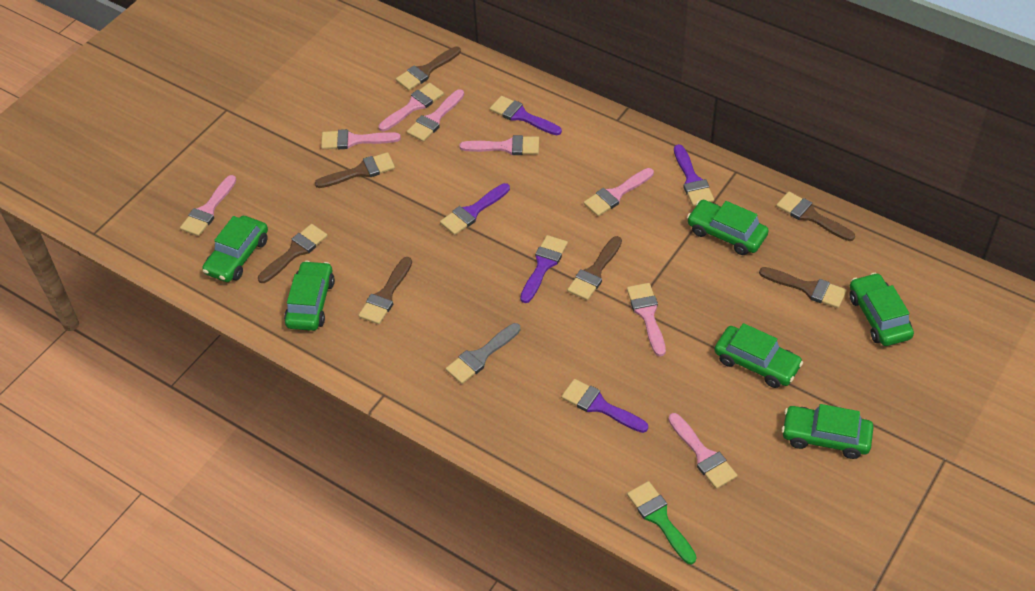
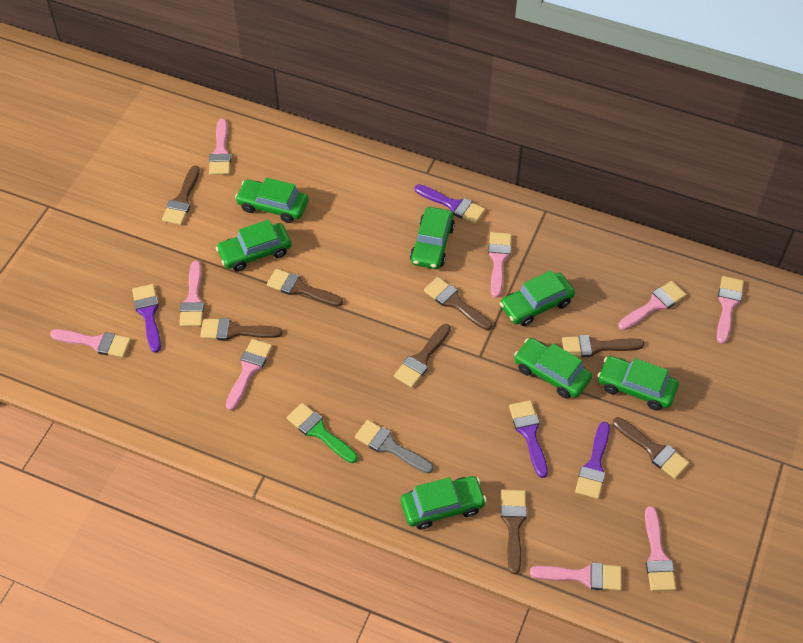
brown brush: [258,224,328,283] [315,152,395,188] [358,257,412,324] [396,46,461,91] [567,236,622,300] [759,267,847,308] [776,192,855,241] = 7 -> [162,166,200,225] [200,318,282,340] [267,269,343,307] [394,324,451,388] [424,277,492,330] [501,490,527,574] [562,335,644,358] [613,417,689,479] = 8
green car: [202,216,268,282] [284,261,335,331] [687,200,769,255] [715,323,803,388] [782,404,874,459] [849,273,914,346] = 6 -> [216,220,291,272] [235,177,309,223] [401,476,487,530] [410,207,455,269] [500,270,575,326] [514,338,592,399] [598,356,679,410] = 7
pink brush: [180,175,237,236] [321,129,401,149] [378,83,444,131] [407,89,464,142] [459,135,539,155] [584,168,654,216] [627,283,666,357] [668,413,738,489] = 8 -> [50,329,131,358] [179,261,204,327] [209,119,231,175] [226,339,272,410] [488,232,512,298] [530,563,622,591] [618,281,686,330] [645,506,676,591] [717,276,744,344] = 9
purple brush: [440,183,510,235] [490,96,562,135] [520,235,568,303] [561,379,648,433] [674,144,714,206] = 5 -> [132,284,161,353] [415,184,485,224] [509,400,548,478] [575,422,610,499] = 4

